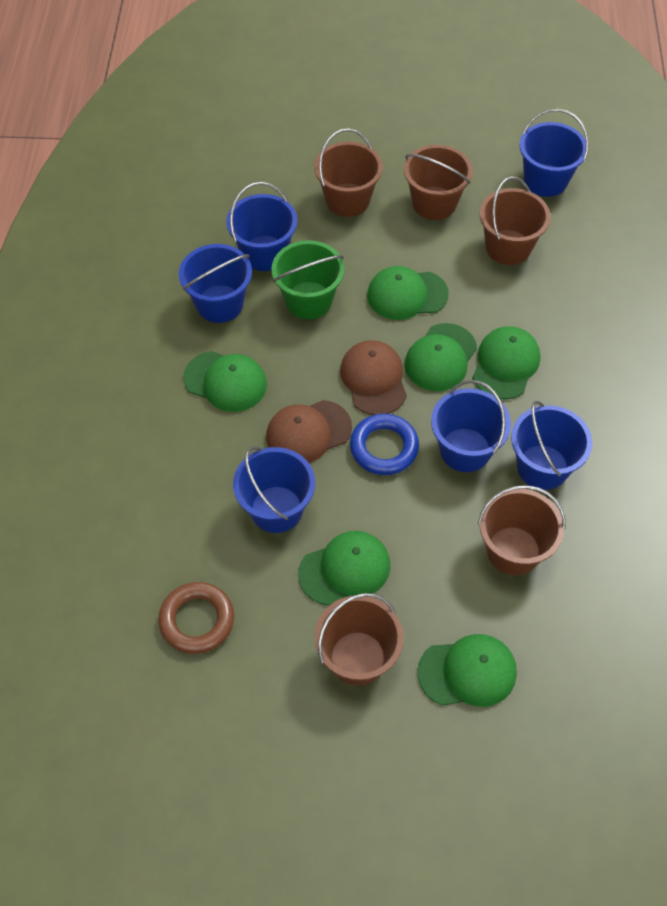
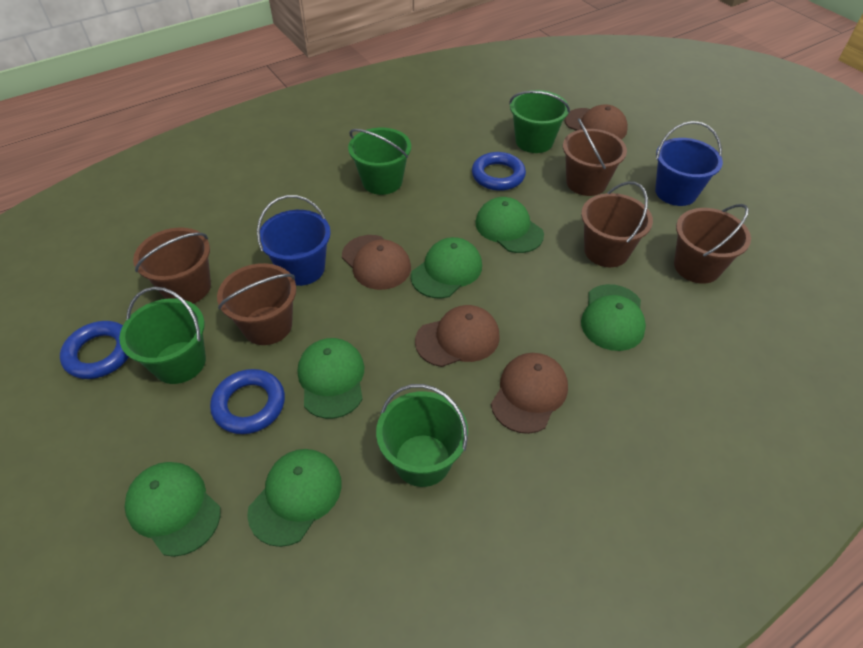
blue bucket: [179,244,252,323] [226,182,297,271] [233,446,315,533] [431,380,511,472] [511,401,592,490] [519,109,589,197] = 6 -> [257,195,331,286] [655,121,723,206] = 2
blue ring: [350,413,419,475] = 1 -> [60,321,129,379] [210,369,285,434] [472,152,526,191] = 3
brown cap: [266,400,352,463] [340,340,407,415] = 2 -> [342,235,411,290] [415,305,500,367] [491,353,568,434] [565,104,628,139] = 4
brown ring: [158,582,234,654] = 1 -> none = 0
green bucket: [271,240,344,319] = 1 -> [119,287,206,384] [348,128,411,195] [376,384,468,487] [509,90,570,153] = 4

